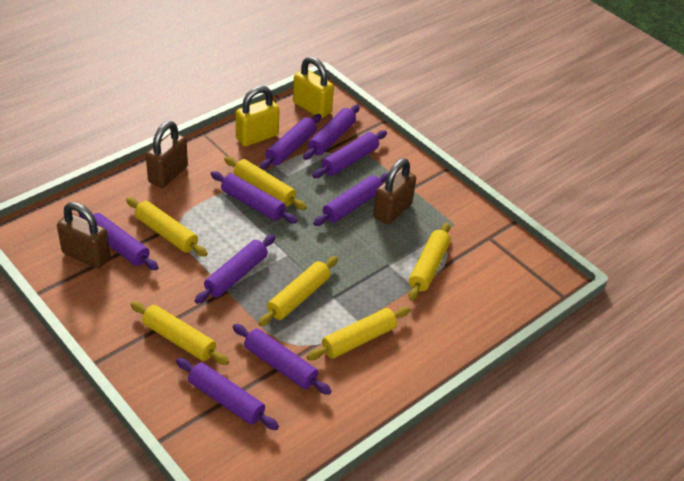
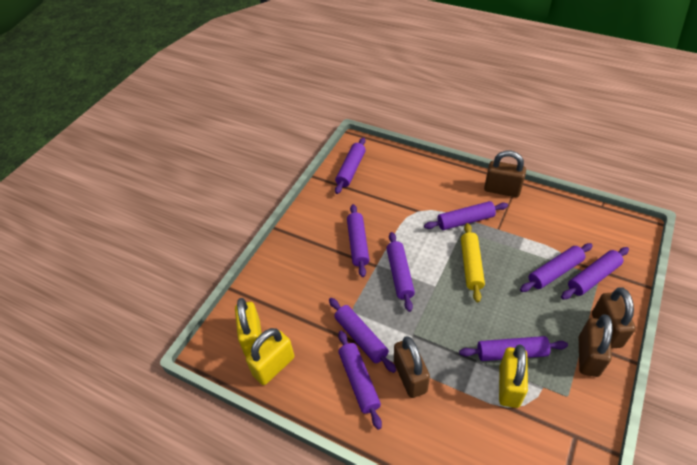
brown padlock: [57,202,110,269] [146,121,188,188] [374,158,416,225] = 3 -> [394,336,430,398] [484,150,526,197] [579,314,612,377] [592,287,636,348] = 4
yellow padlock: [236,86,279,147] [293,57,334,118] = 2 -> [235,298,261,357] [246,328,294,385] [499,345,528,408] = 3
yellow rolling pin: [126,197,208,257] [130,302,229,365] [224,157,307,210] [258,256,338,326] [307,307,410,360] [408,222,451,301] = 6 -> [461,223,485,302] = 1

